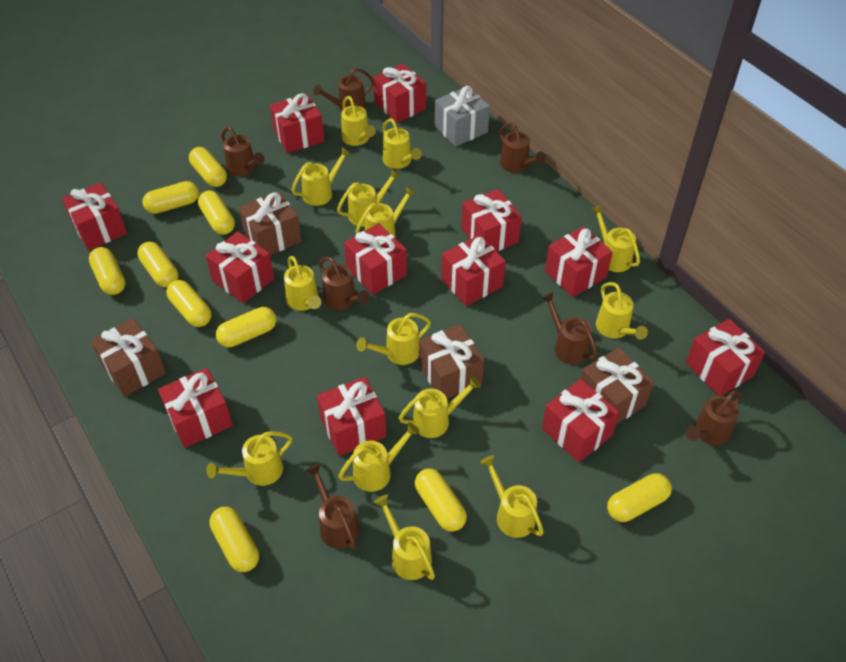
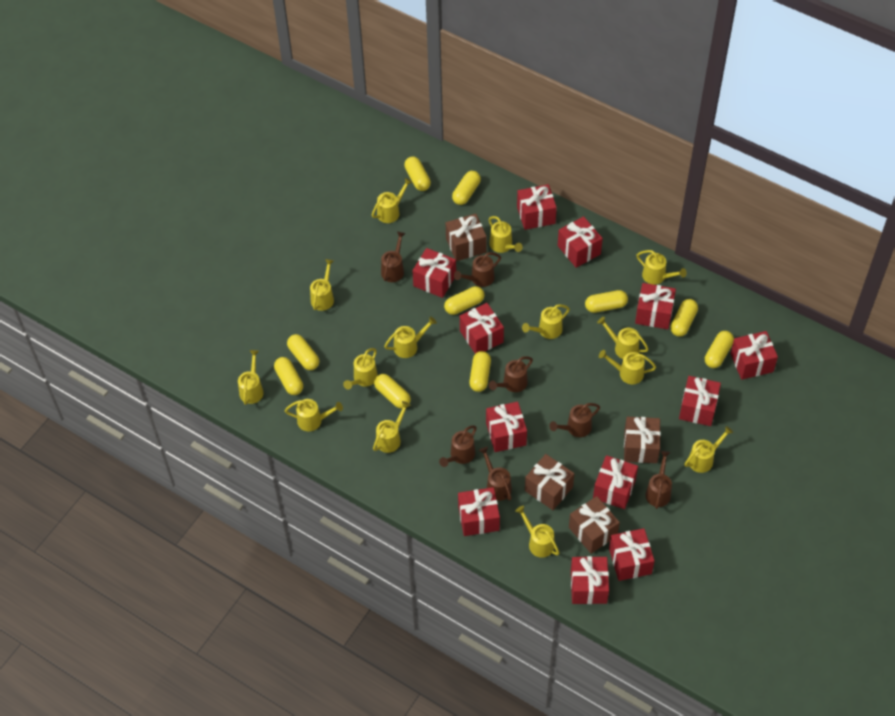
grey gift: [435,86,490,147] = 1 -> none = 0

